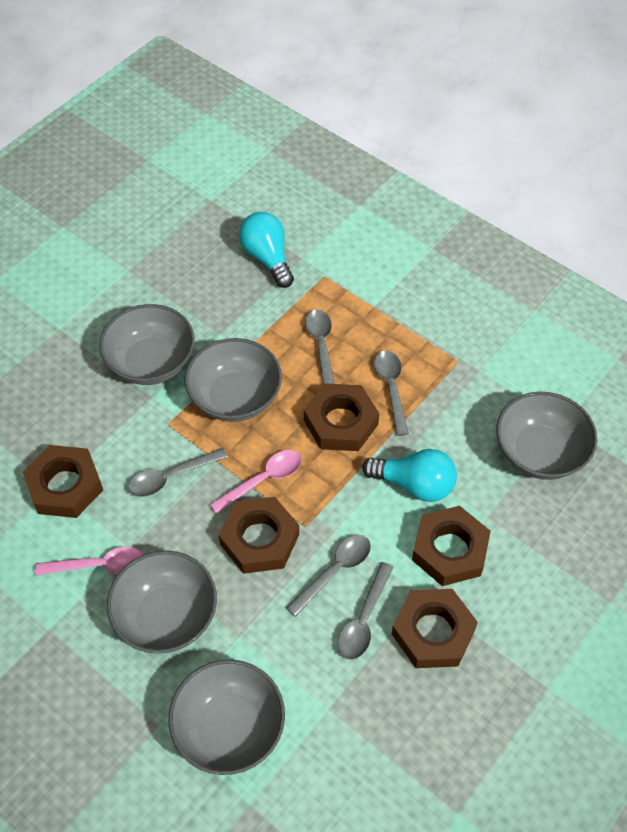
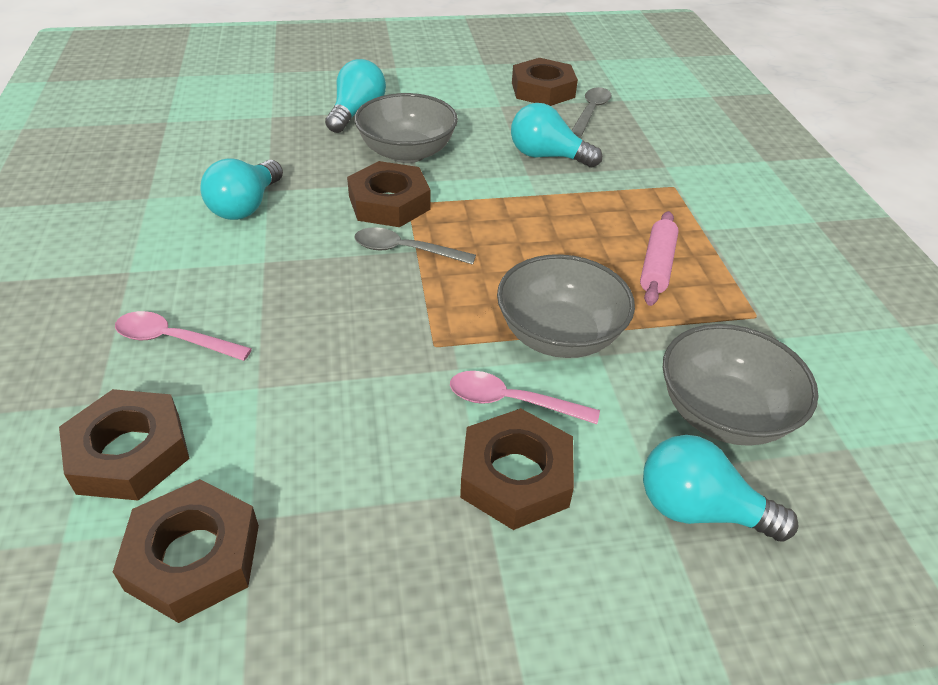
grey bowl: [99,304,195,385] [107,550,217,654] [168,660,285,775] [185,338,282,422] [496,392,597,480] = 5 -> [354,93,458,163] [497,254,635,358] [663,324,818,446] = 3
grey spoon: [128,448,227,497] [286,535,371,617] [305,310,335,385] [338,562,394,660] [374,350,409,436] = 5 -> [354,227,476,265] [572,87,612,136] = 2
pink rolling pin: none = 0 -> [640,211,679,306] = 1
turquoise light bulb: [239,212,294,288] [362,449,457,502] = 2 -> [200,159,283,220] [325,59,386,133] [511,103,602,167] [643,435,798,542] = 4

